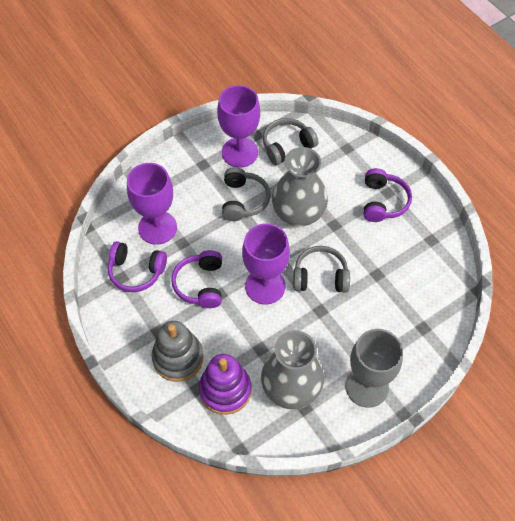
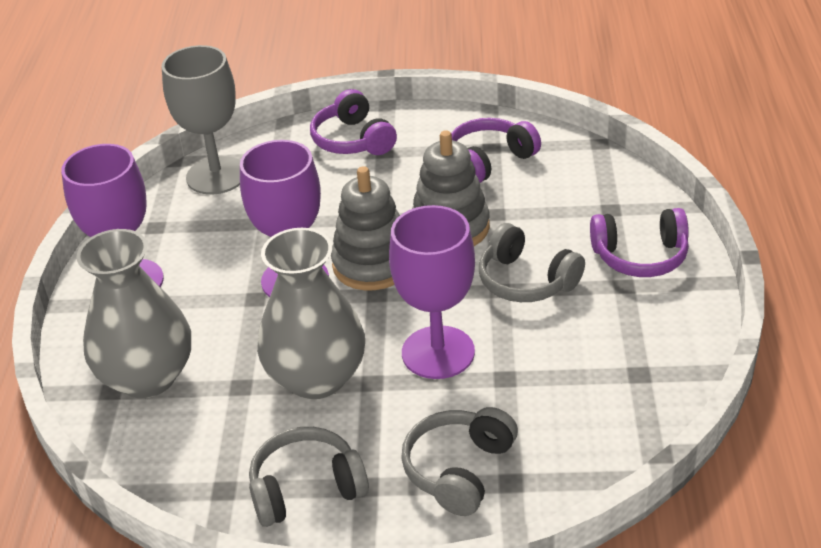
grey stacking toy: [152,321,204,382] = 1 -> [331,166,400,290] [412,130,490,246] = 2
purple stacking toy: [199,354,252,415] = 1 -> none = 0

